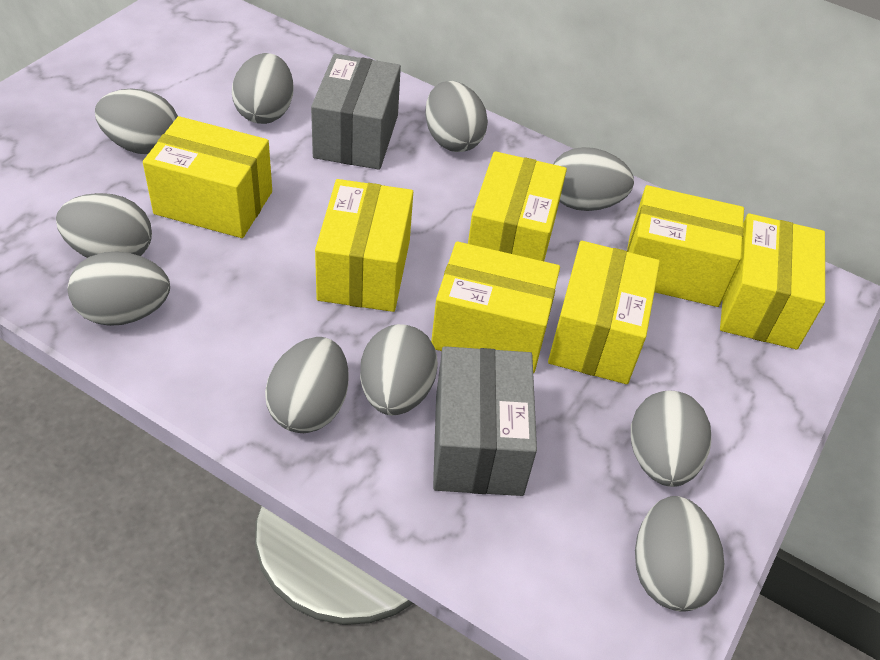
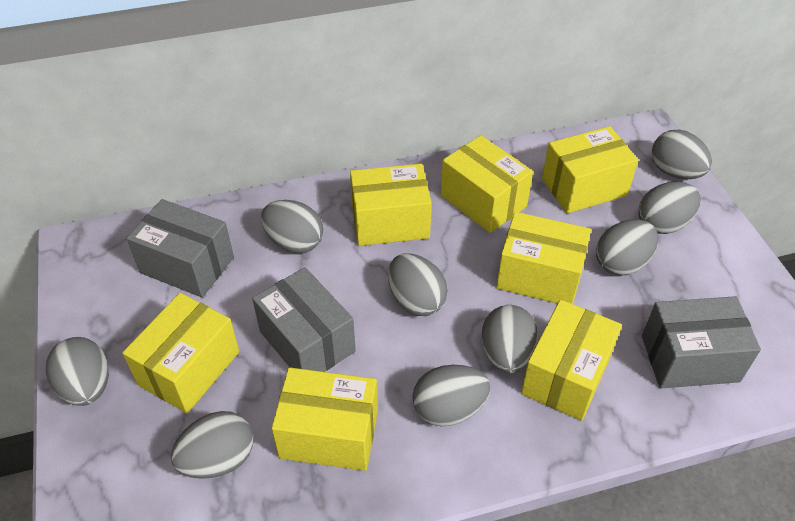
grey box: [311,54,401,170] [433,346,537,496] = 2 -> [126,199,234,298] [252,267,356,372] [642,296,761,388] = 3
grey egg: [56,193,152,258] [68,251,170,326] [95,89,178,154] [232,53,293,124] [265,337,348,433] [360,324,438,415] [425,81,488,152] [553,147,634,211] [631,390,711,487] [635,496,724,612] = 10 -> [46,337,109,406] [171,411,253,479] [261,200,323,253] [388,253,448,316] [412,365,490,426] [482,305,538,373] [596,220,658,276] [638,182,701,234] [652,130,712,179] = 9

